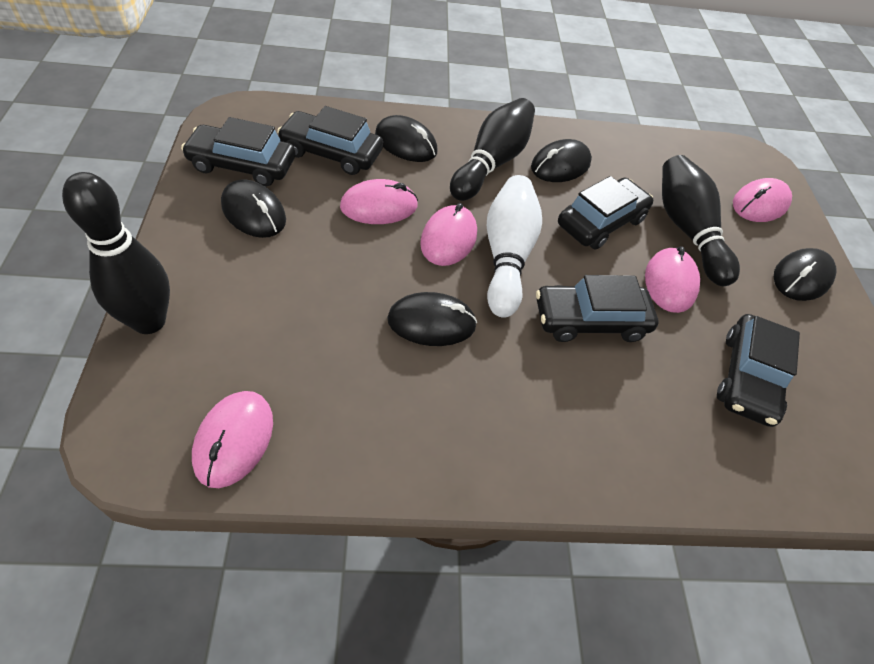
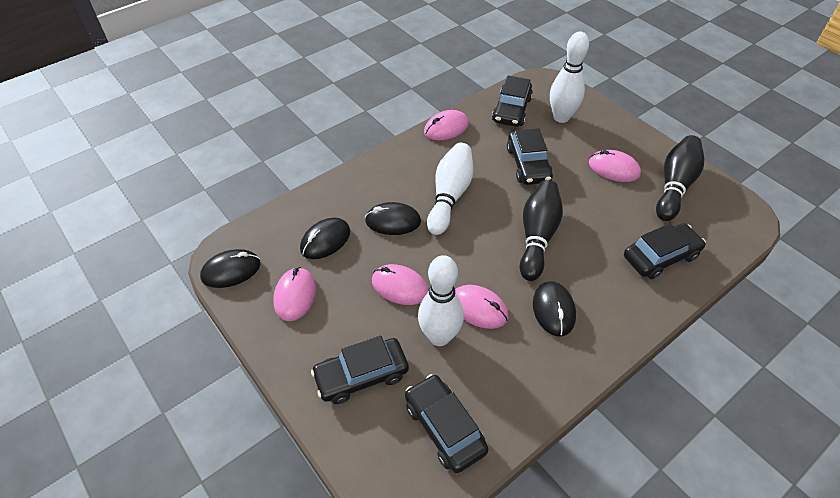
black bowling pin: [62,172,170,334] [450,98,535,201] [662,155,740,286] = 3 -> [520,180,563,281] [656,135,704,221] = 2
black mouse: [221,179,286,238] [375,115,438,162] [387,292,477,346] [531,139,592,182] [774,248,836,301] = 5 -> [200,249,261,288] [300,217,350,259] [365,202,421,235] [533,281,576,337] = 4
white bowling pin: [487,175,542,318] = 1 -> [418,255,464,346] [427,143,473,235] [550,31,589,123] = 3

